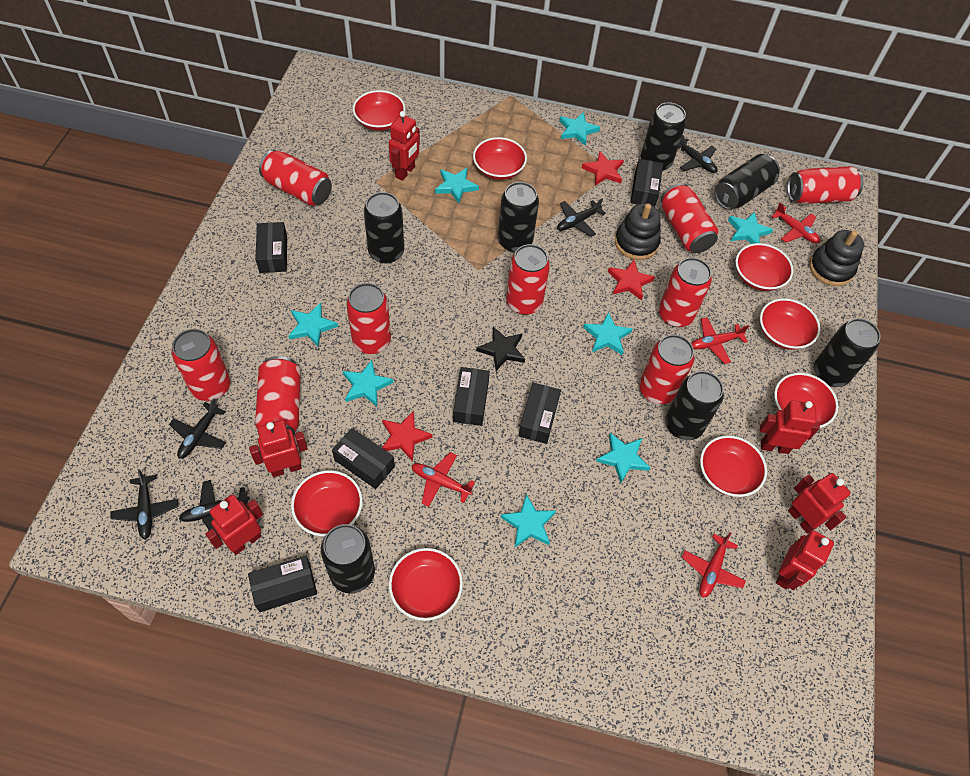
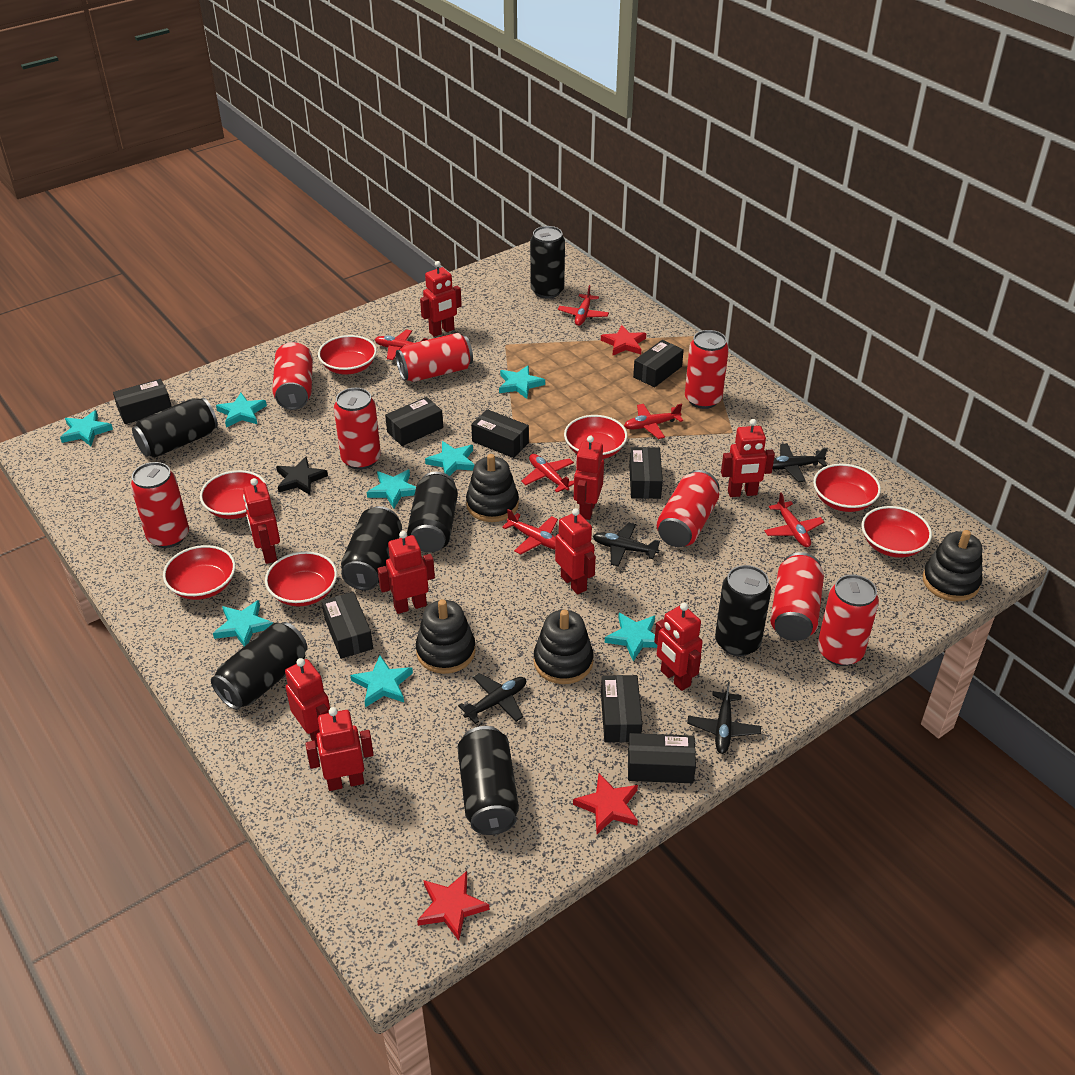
black box: [248,556,317,612] [255,222,287,273] [332,428,395,489] [453,367,490,426] [518,382,561,444] [630,159,663,207] = 6 -> [113,379,172,424] [322,592,373,659] [385,397,443,446] [471,409,529,458] [601,675,642,742] [628,733,696,783] [629,447,663,499] [633,340,684,387] = 8
black plane: [110,469,178,539] [169,398,226,459] [179,480,250,538] [557,198,606,237] [678,135,717,173] = 5 -> [458,673,526,724] [593,523,660,567] [687,681,761,754] [772,443,828,482] = 4
black stacking toy: [615,203,661,260] [809,230,864,286] = 2 -> [416,599,475,674] [466,454,519,522] [534,610,594,684] [923,530,983,602] = 4
red bowl: [291,470,362,536] [353,90,405,131] [389,548,463,621] [473,137,527,180] [700,435,767,497] [735,243,793,291] [760,298,820,350] [774,373,838,428] = 8 -> [163,545,236,600] [200,470,268,519] [265,551,337,606] [318,335,377,374] [564,415,627,459] [813,464,881,512] [861,506,932,558] = 7
red can: [172,329,230,401] [255,356,301,436] [259,150,332,206] [346,283,391,354] [506,244,550,315] [639,335,695,404] [659,258,712,327] [661,183,719,253] [787,166,863,204] = 9 -> [131,462,189,548] [272,342,313,410] [334,388,381,470] [396,333,473,382] [656,470,720,547] [685,330,729,409] [770,552,824,641] [818,575,879,666] = 8
red plane: [411,452,475,507] [682,532,746,598] [691,317,749,364] [771,202,820,243] = 4 -> [375,329,428,360] [502,509,558,555] [521,454,574,492] [558,285,609,326] [624,404,683,439] [764,492,824,547] = 6
red robot: [205,495,263,555] [249,420,308,477] [389,111,420,181] [760,400,820,454] [776,530,834,590] [788,473,850,534] = 6 -> [243,478,280,564] [285,658,330,747] [305,707,374,791] [377,531,435,614] [420,261,462,337] [555,508,596,595] [574,436,604,520] [654,603,703,691] [721,419,775,497] = 9

